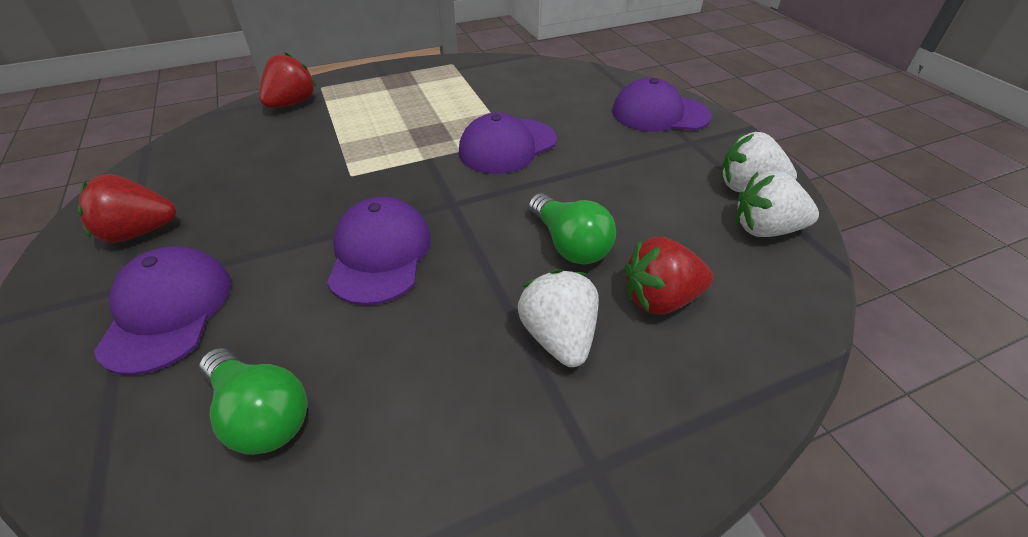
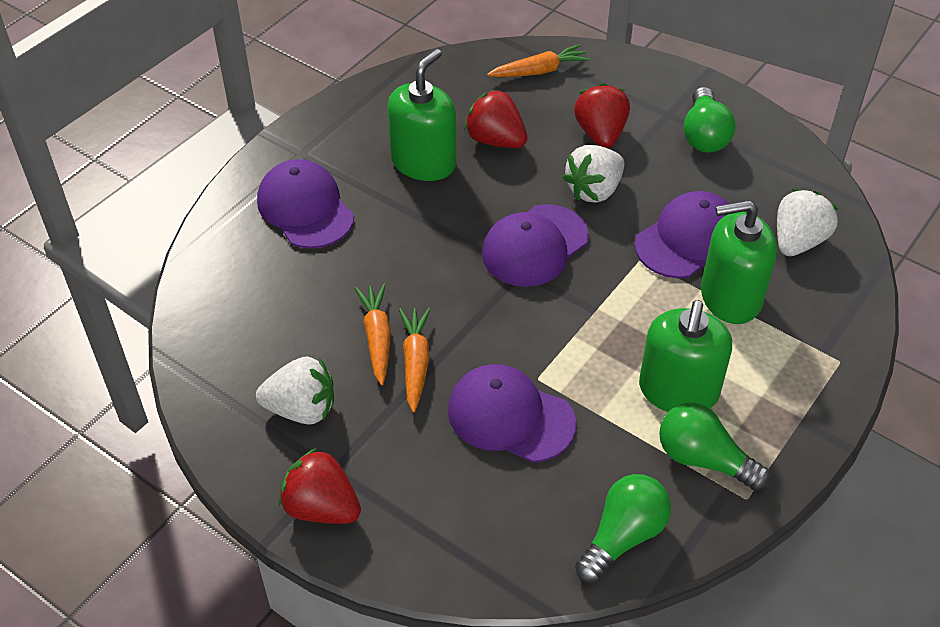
green light bulb: [199,348,308,455] [528,193,616,265] = 2 -> [575,474,671,583] [659,403,770,491] [684,87,735,153] = 3
green soap dispenser: none = 0 -> [387,49,457,181] [639,300,732,412] [701,200,777,324] = 3
orange carrot: none = 0 -> [355,284,391,385] [399,308,430,413] [487,44,590,77] = 3

